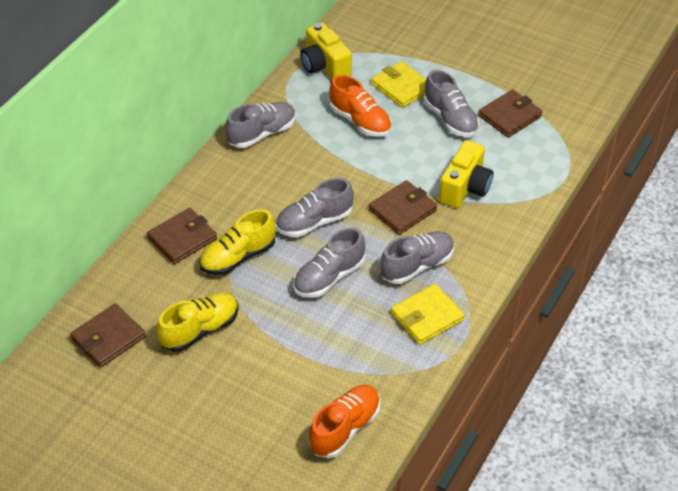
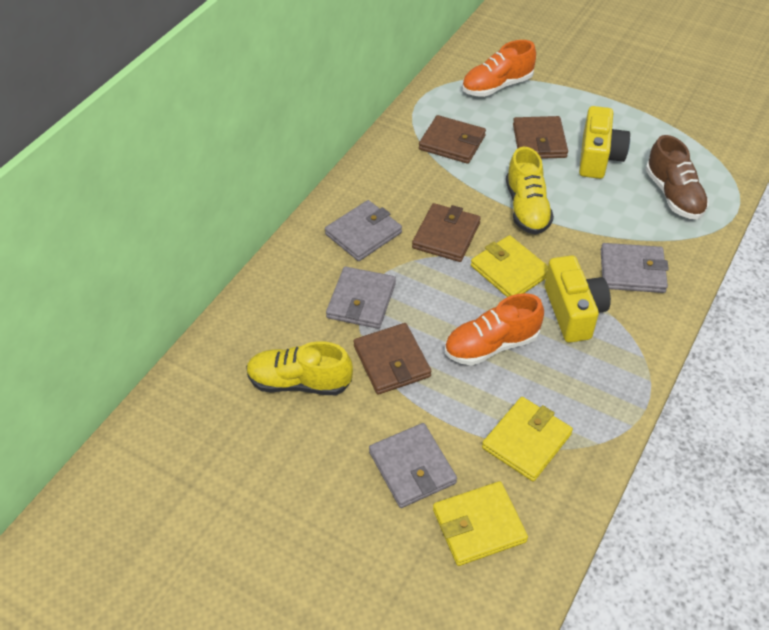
brown shoe: none = 0 -> [646,135,709,219] = 1
grey shoe: [225,102,296,148] [276,178,354,237] [293,227,365,298] [380,231,454,284] [424,70,479,137] = 5 -> none = 0
grey wallet: none = 0 -> [325,200,402,261] [326,266,396,329] [369,423,457,508] [601,243,669,293] = 4
yellow wallet: [371,61,426,108] [391,284,465,345] = 2 -> [433,481,528,566] [471,235,548,297] [482,397,573,481] = 3

